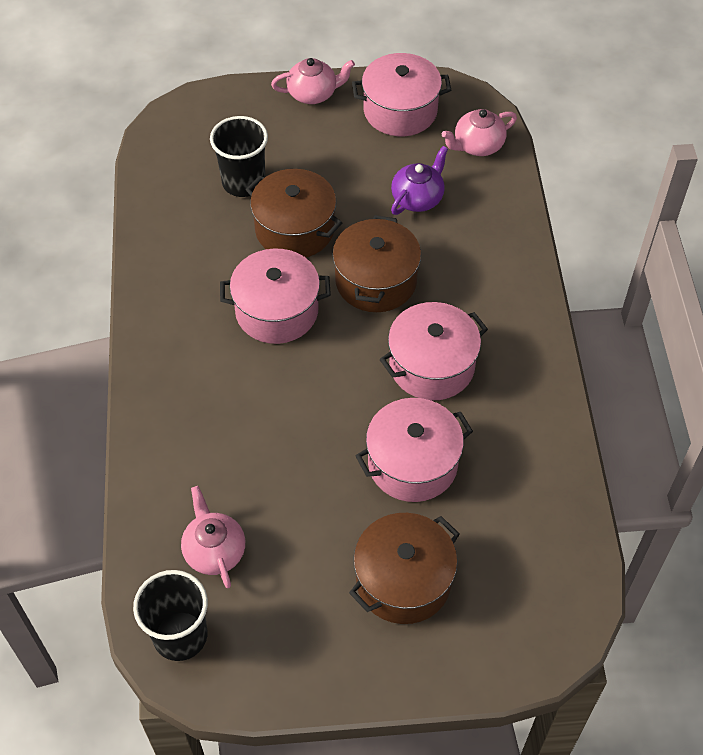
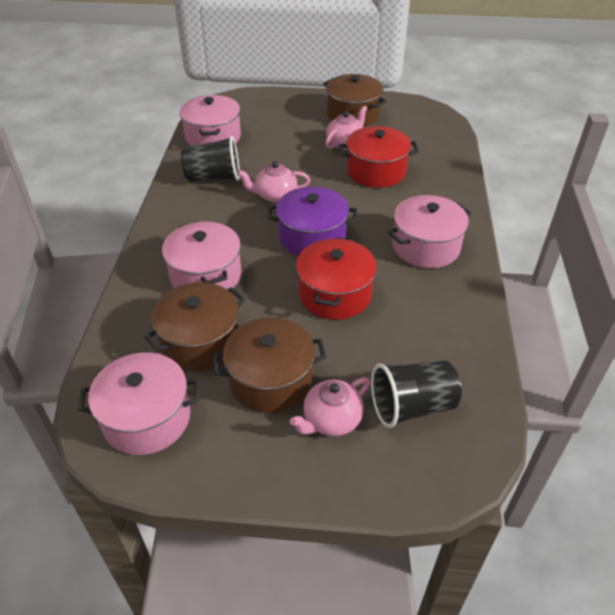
purple pot: none = 0 -> [267,186,357,256] = 1
purple teapot: [391,146,448,215] = 1 -> none = 0
red pot: none = 0 -> [296,237,377,320] [338,126,419,188] = 2

